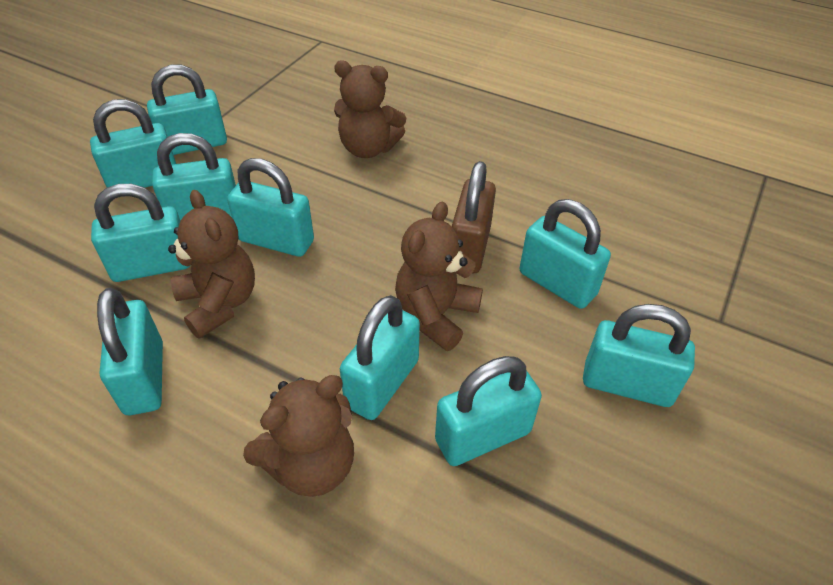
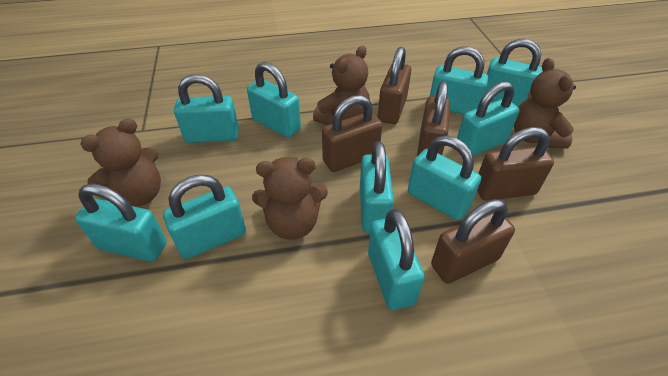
brown padlock: [452,161,496,273] = 1 -> [322,95,382,172] [378,47,411,124] [417,81,450,156] [431,199,515,284] [477,127,554,201] = 5

